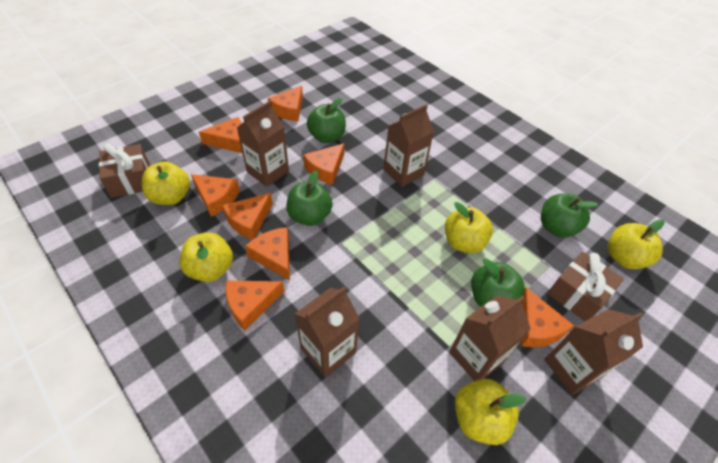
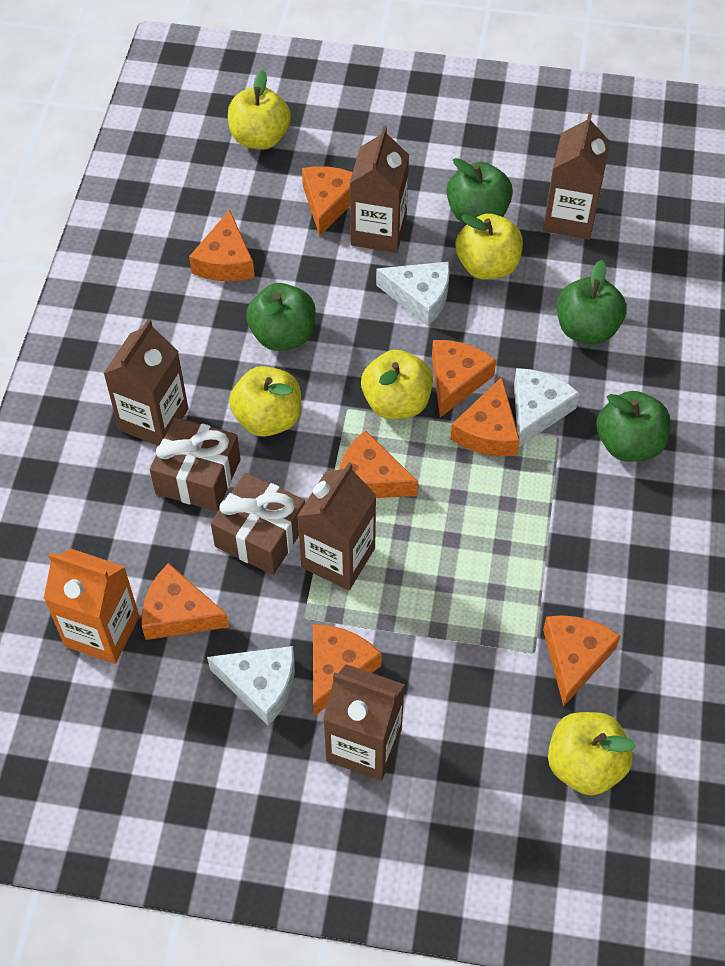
orange carton: none = 0 -> [44,548,139,664] = 1
white cheese: none = 0 -> [207,646,295,726] [376,261,450,326] [514,368,580,447] = 3

